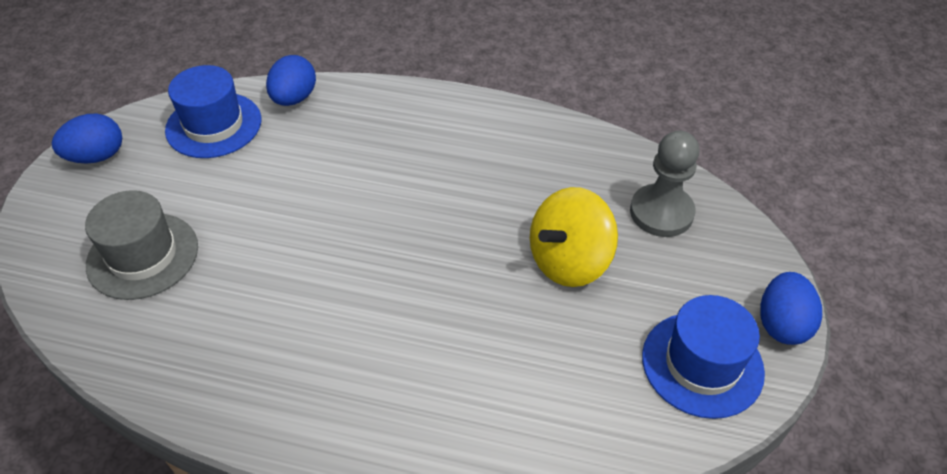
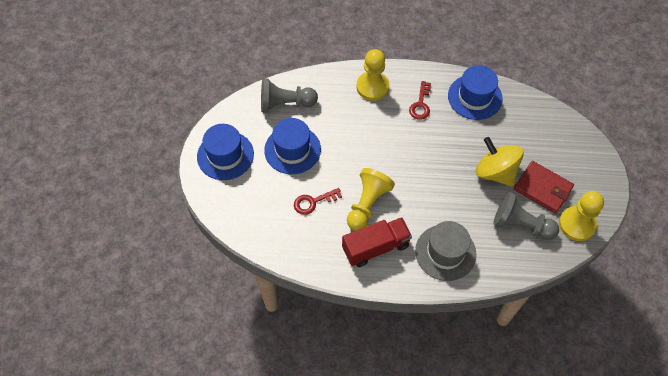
blue egg: [52,114,122,164] [266,55,316,106] [760,272,822,345] = 3 -> none = 0
blue hat: [165,65,261,158] [642,295,765,419] = 2 -> [197,124,254,180] [264,118,321,174] [448,65,503,120] = 3
grey pawn: [630,131,699,237] = 1 -> [261,78,318,113] [493,192,559,240] = 2
red key: none = 0 -> [294,188,342,215] [409,81,431,120] = 2
red truck: none = 0 -> [342,217,412,267] = 1
red wallet: none = 0 -> [514,161,574,214] = 1
yellow pawn: none = 0 -> [347,168,395,231] [356,49,389,101] [559,191,604,241] = 3

